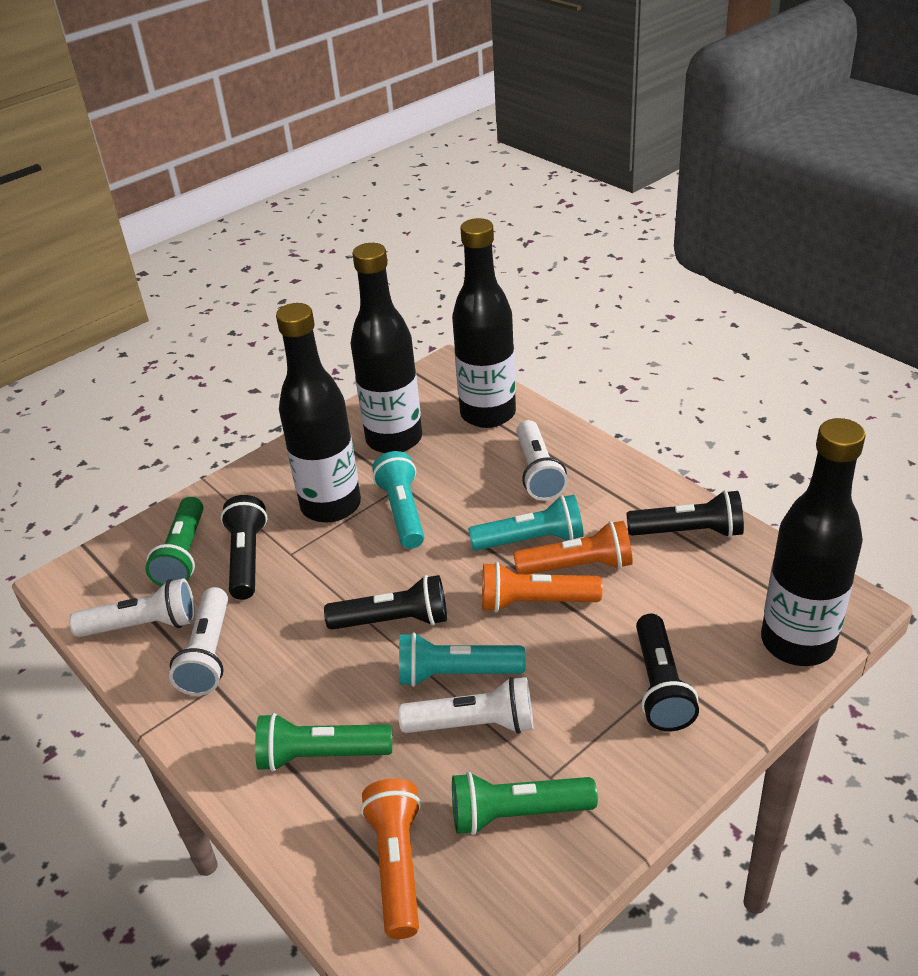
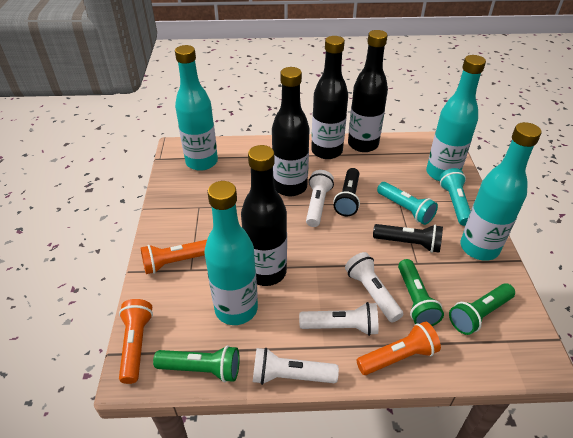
black flashlight: [221,495,267,600] [324,575,447,630] [626,490,744,538] [636,614,699,731] = 4 -> [334,168,360,216] [373,224,443,253] = 2
turquoise bottle: none = 0 -> [175,45,218,171] [204,181,258,325] [426,55,486,181] [460,122,541,261] = 4
turquoise flashlight: [372,451,424,549] [399,632,526,687] [468,494,584,551] = 3 -> [377,182,438,225] [439,168,471,226] = 2

